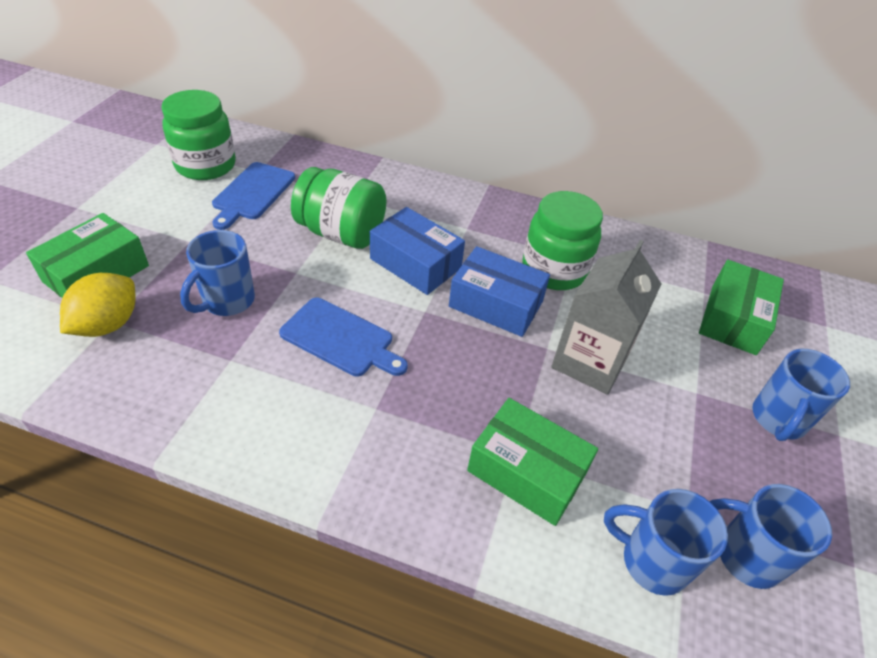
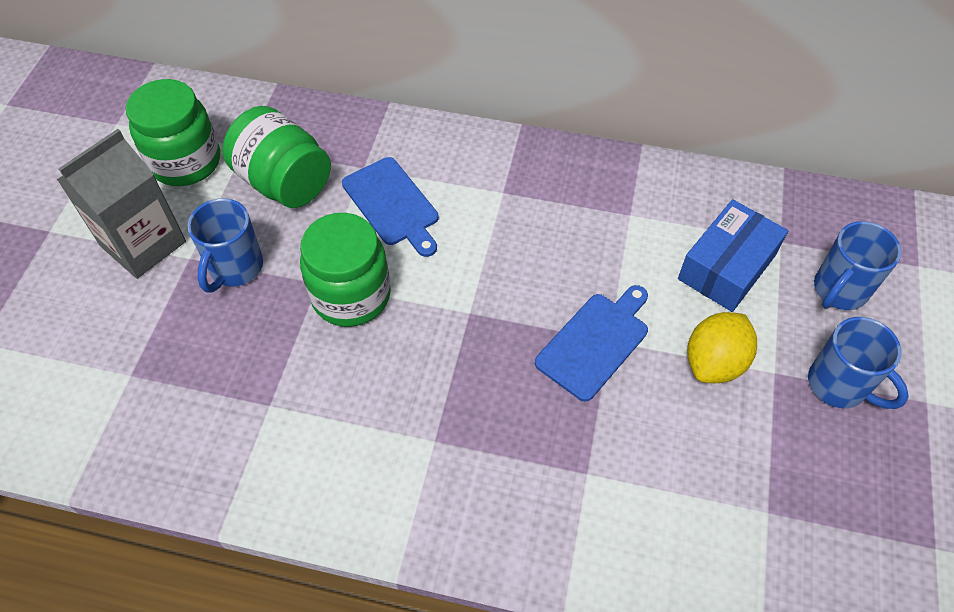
blue box: [370,207,465,295] [449,246,550,337] = 2 -> [678,199,788,312] = 1
blue mug: [180,230,255,316] [604,489,728,596] [709,484,832,589] [752,349,850,441] = 4 -> [188,198,263,293] [808,317,909,409] [814,221,902,310] = 3
green box: [26,213,149,298] [467,398,598,526] [699,260,784,355] = 3 -> none = 0

